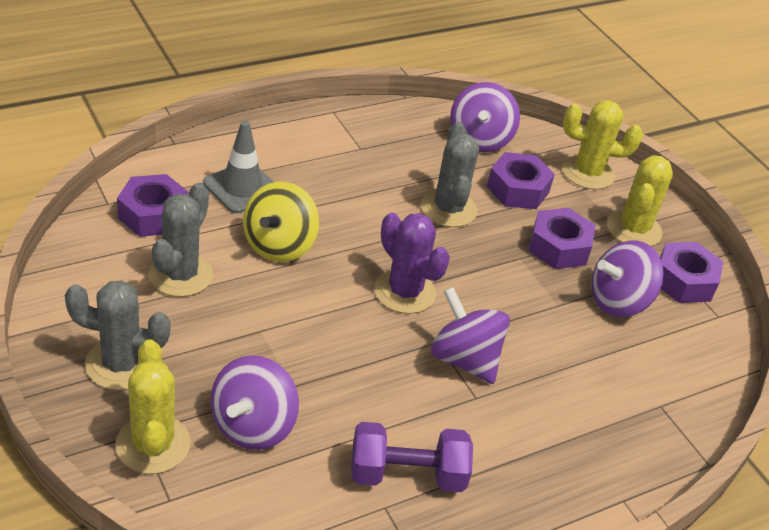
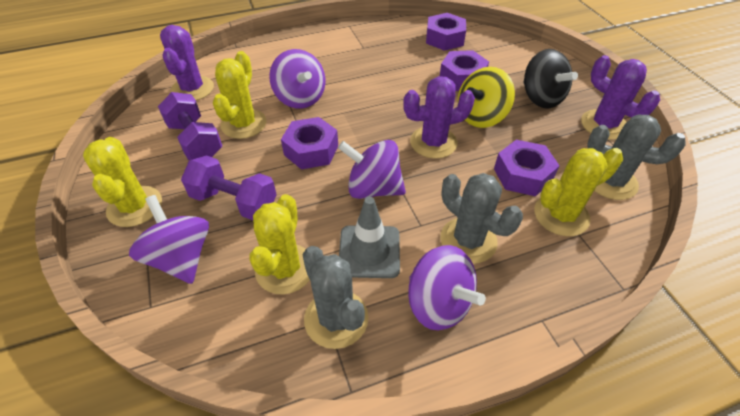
black spinning top: none = 0 -> [523,49,578,109] = 1
purple cactus: [374,213,450,314] = 1 -> [160,25,214,101] [403,76,475,159] [581,55,660,140] = 3
purple dumbbell: [351,422,473,492] = 1 -> [158,92,222,160] [181,155,277,220] = 2
yellow cactus: [115,340,191,474] [562,100,643,190] [607,155,673,246] = 3 -> [83,137,162,227] [213,51,266,139] [249,194,310,294] [534,148,623,236] = 4

